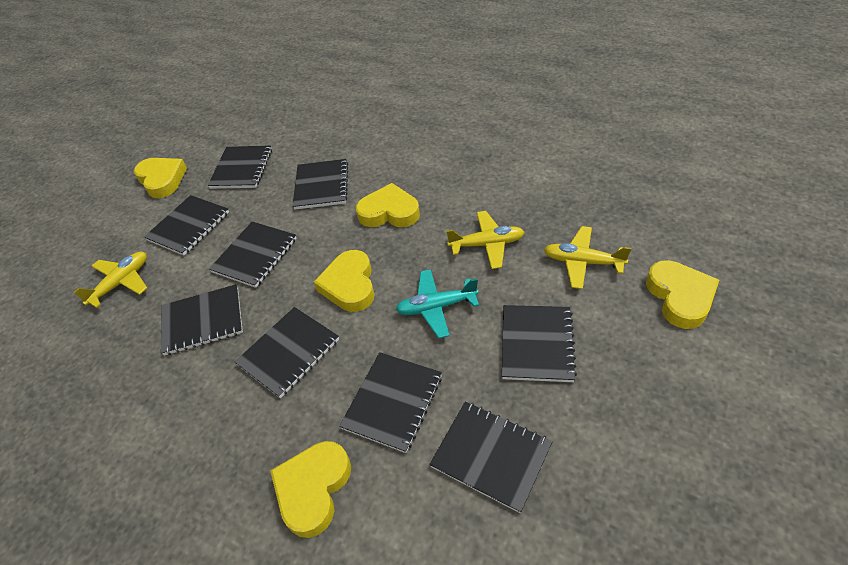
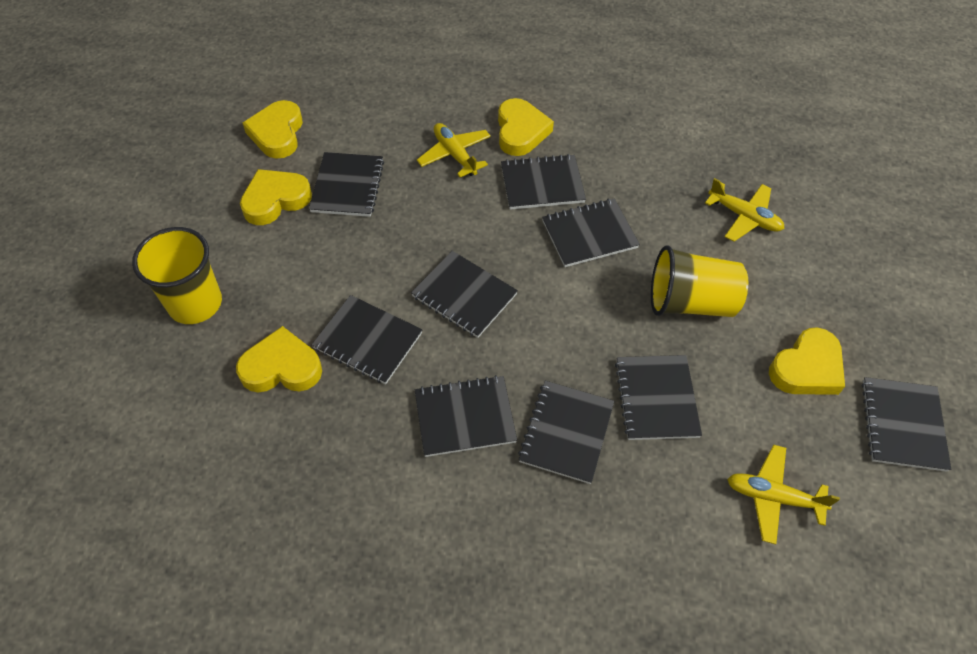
turquoise plane: [396,269,479,338] = 1 -> none = 0
yellow cup: none = 0 -> [132,227,222,324] [651,245,748,317] = 2

